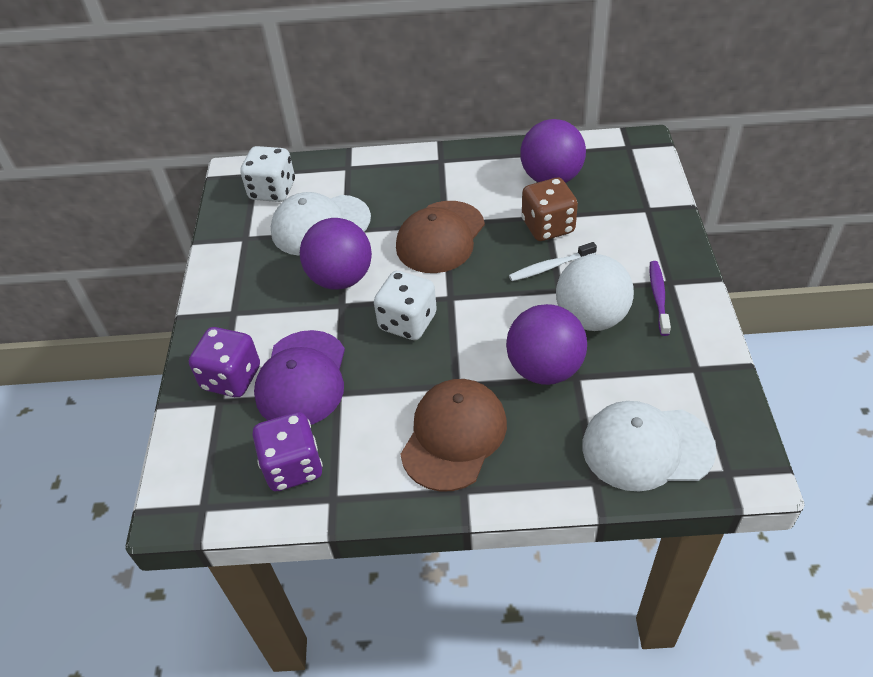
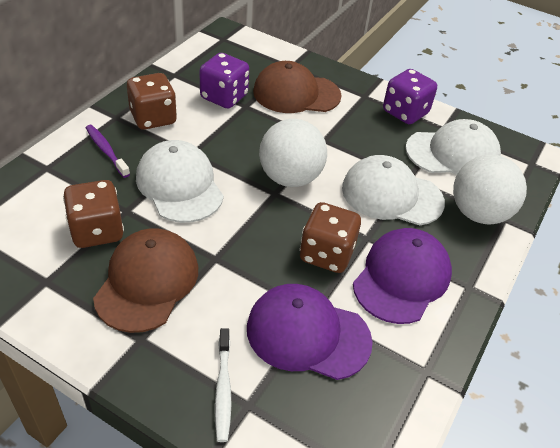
brown dice: [522,178,578,241] = 1 -> [63,180,124,248] [127,73,177,130] [300,202,361,273] = 3
purple ball: [300,218,372,289] [506,304,587,385] [520,119,586,183] = 3 -> none = 0
purple cap: [254,330,345,425] = 1 -> [247,284,373,380] [353,228,452,324] = 2
white ball: [556,254,634,331] = 1 -> [259,119,327,187] [453,155,527,225] = 2
white cap: [271,192,371,256] [582,401,717,492] = 2 -> [136,140,224,223] [342,155,445,225] [405,119,501,175] = 3
white dice: [240,146,295,202] [374,271,437,340] = 2 -> none = 0

